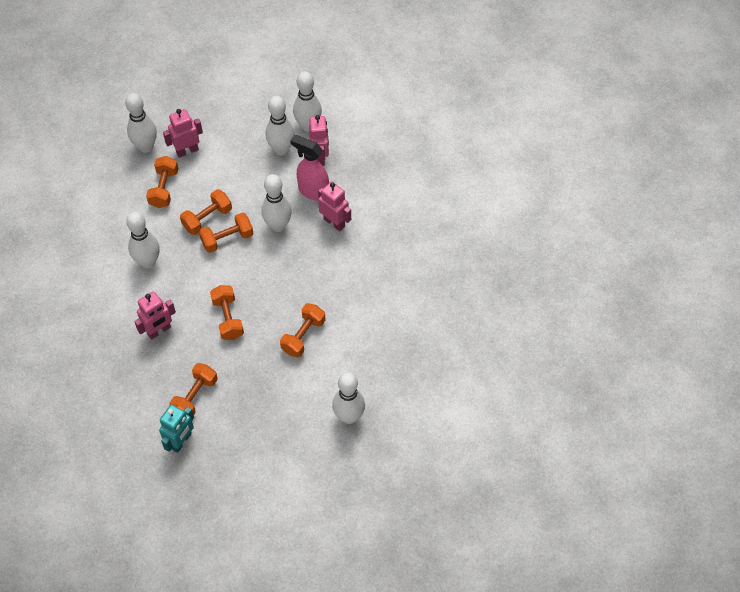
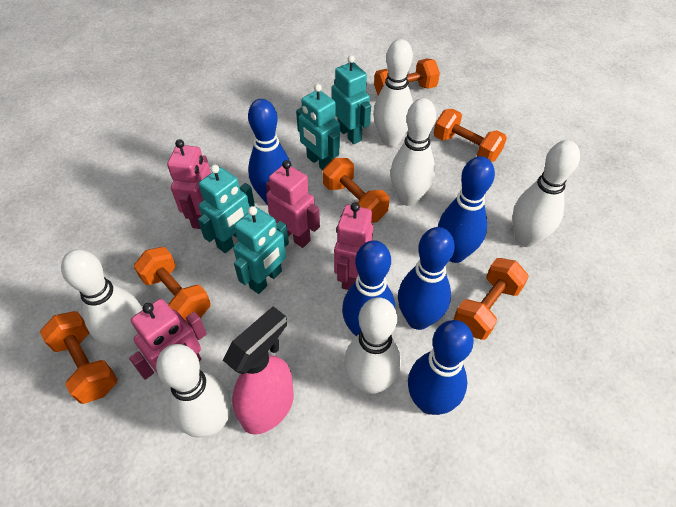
blue bowling pin: none = 0 -> [248,99,292,205] [342,240,395,336] [398,227,454,330] [408,320,474,415] [438,156,495,263] = 5
turquoise robot: [159,405,194,453] = 1 -> [198,165,255,253] [233,206,289,294] [296,84,340,170] [331,55,371,144] = 4

